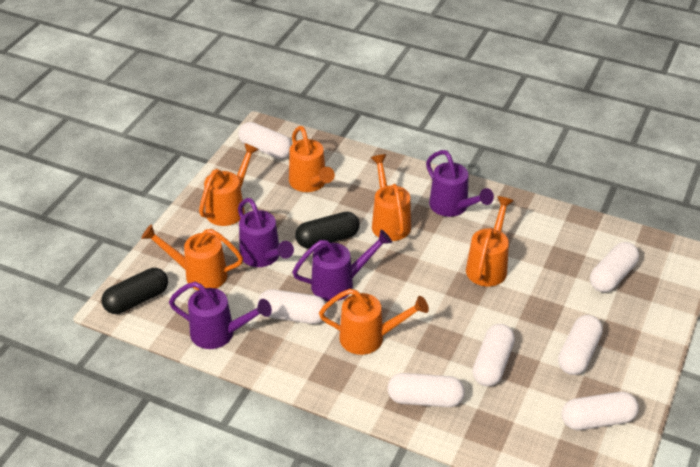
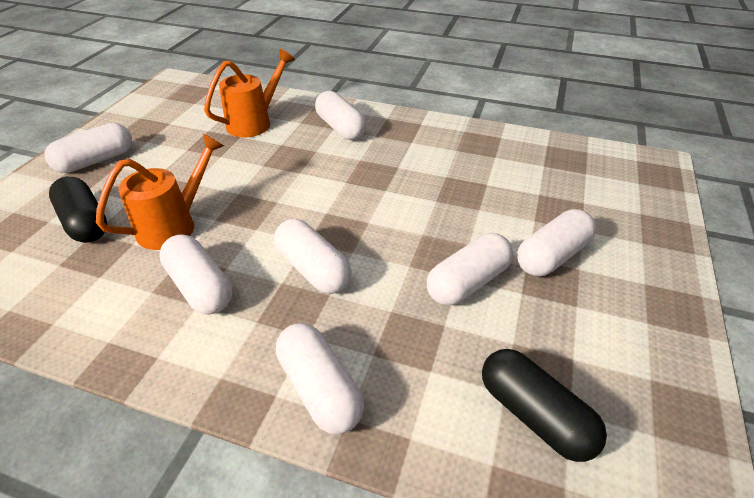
orange watering can: [141,224,243,290] [199,143,259,226] [289,126,335,192] [319,289,429,355] [371,154,411,241] [466,196,514,287] = 6 -> [96,133,224,250] [204,49,295,137] = 2
purple watering can: [169,282,272,349] [238,198,294,267] [292,230,392,301] [426,150,494,217] = 4 -> none = 0

